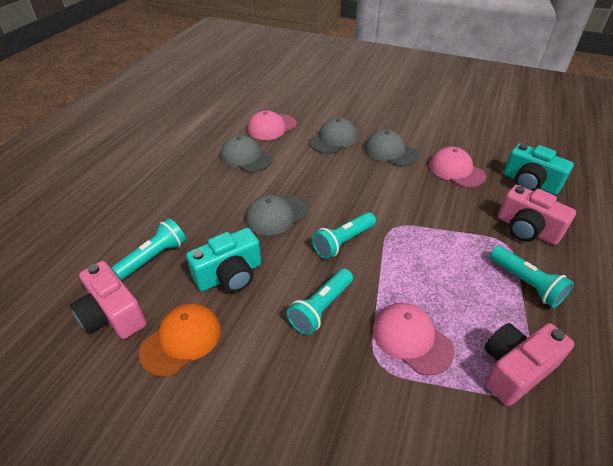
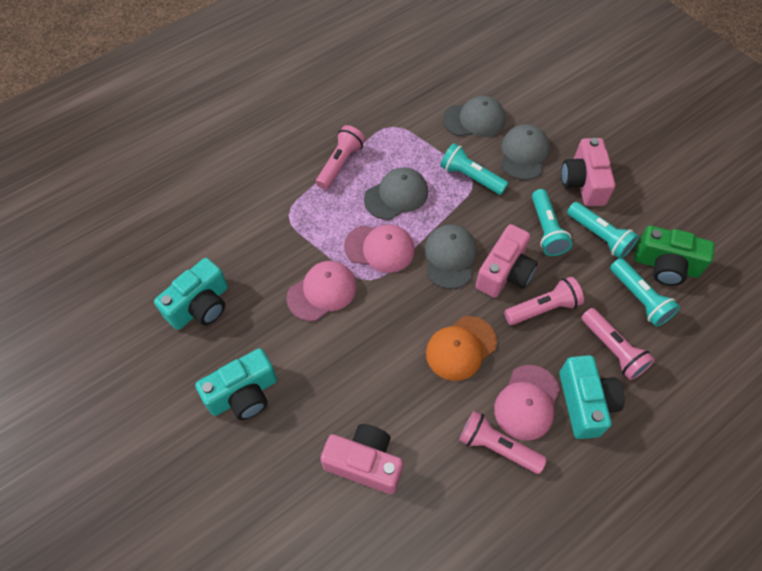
green camera: none = 0 -> [634,226,715,286] = 1
pink flashlight: none = 0 -> [316,125,365,190] [459,411,547,474] [504,277,584,325] [581,308,655,380] = 4
turquoise camera: [186,228,261,292] [503,143,574,195] = 2 -> [154,258,228,330] [195,348,277,420] [559,355,625,439] = 3

